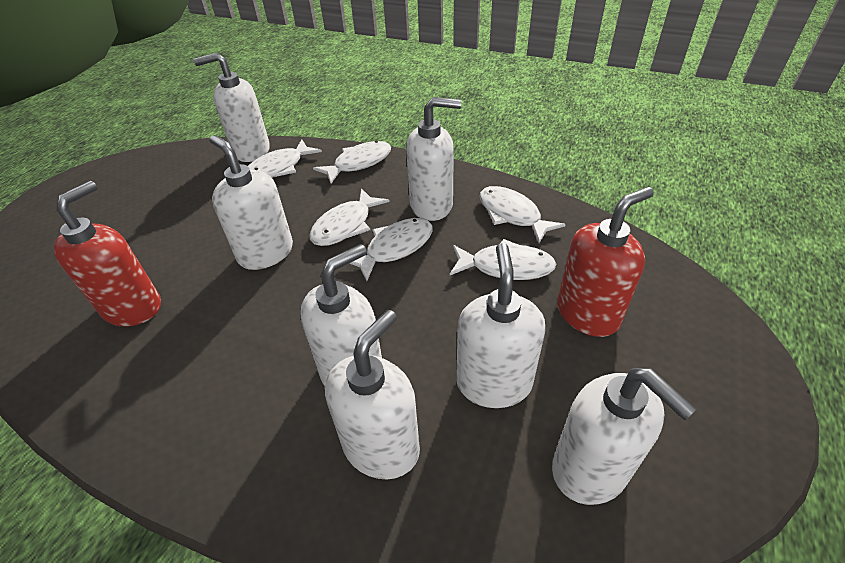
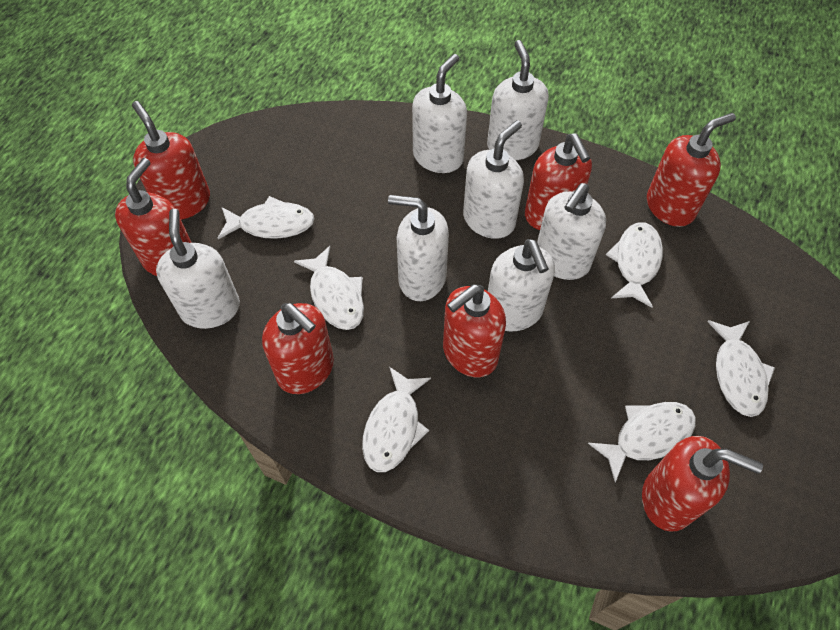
red soap dispenser: [54,181,161,327] [557,187,654,337] = 2 -> [115,158,192,276] [132,101,210,220] [262,303,334,394] [443,285,506,377] [525,133,592,230] [642,436,763,532] [647,113,736,227] = 7

